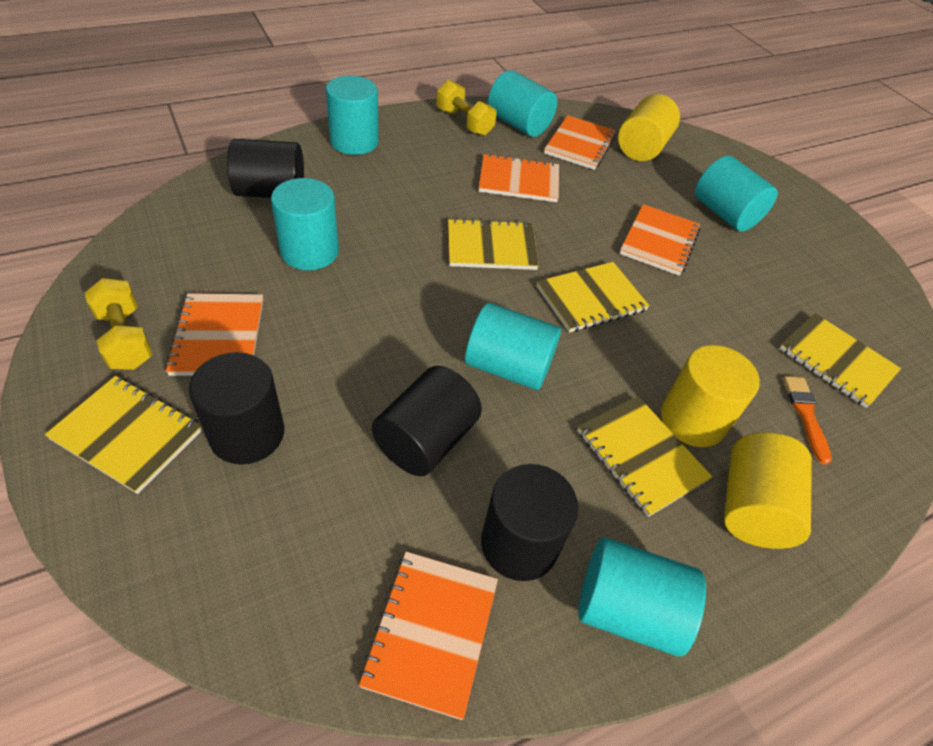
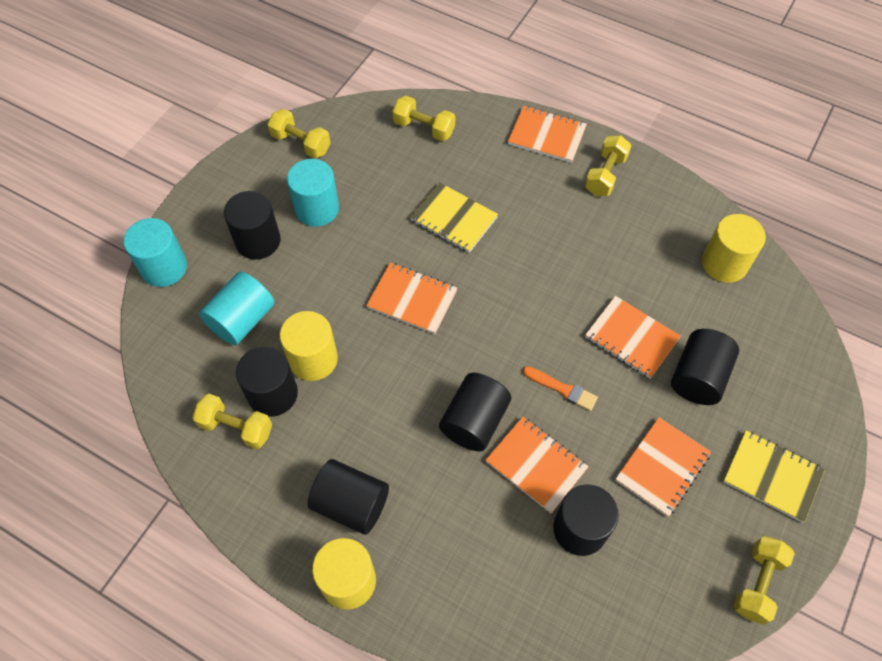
black cylinder: [189,352,284,465] [227,139,304,198] [372,366,482,476] [481,464,578,581] = 4 -> [224,191,281,259] [236,346,298,417] [308,459,389,535] [439,373,511,451] [553,485,619,556] [671,329,739,405] = 6
turquoise cylinder: [271,178,339,270] [326,76,379,155] [465,303,561,390] [488,70,557,137] [578,538,706,657] [695,156,778,232] = 6 -> [123,218,187,287] [199,272,274,345] [287,159,339,227] = 3
yellow dumbbell: [84,278,153,370] [436,80,497,136] = 2 -> [193,394,272,449] [267,109,330,158] [392,95,455,141] [585,135,631,196] [733,536,795,625] = 5
yellow notebook: [45,376,203,494] [448,218,539,270] [537,262,650,333] [577,396,712,517] [779,313,901,408] = 5 -> [410,182,498,253] [723,430,825,523] = 2

